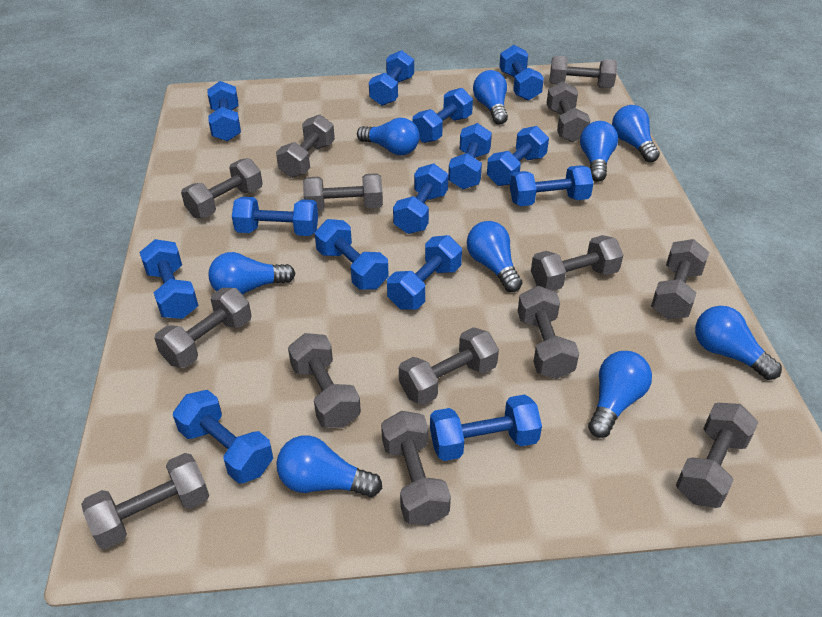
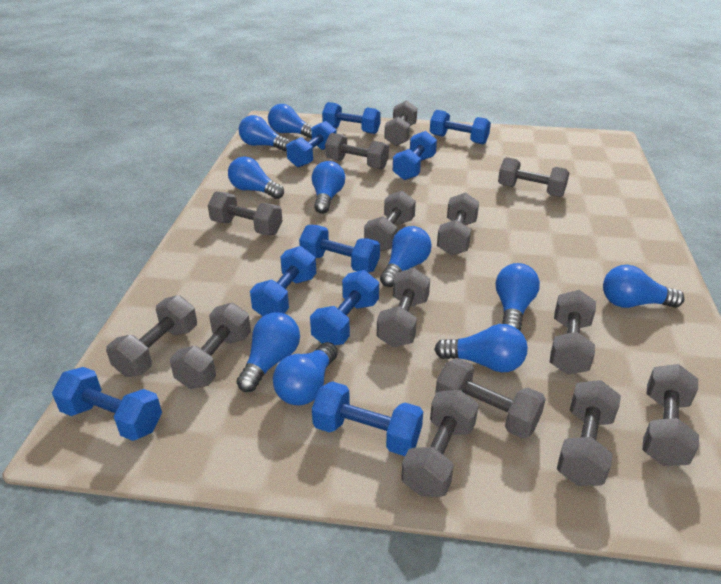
blue dumbbell: [139,239,198,319] [173,390,273,484] [208,81,241,141] [232,197,318,236] [315,219,389,290] [369,50,414,106] [387,235,462,309] [393,163,448,234] [413,88,473,143] [430,394,542,461] [448,123,492,189] [487,126,549,186] [499,45,544,101] [510,165,594,206] = 14 -> [52,367,162,441] [250,246,316,316] [286,121,337,167] [299,225,380,273] [310,270,379,345] [312,381,423,456] [322,102,381,134] [393,131,437,180] [430,110,491,144] = 9
blue light bulb: [209,252,295,295] [276,435,382,497] [357,118,419,155] [467,221,522,292] [473,70,508,125] [580,121,618,182] [588,351,652,438] [612,105,660,163] [695,306,782,380] = 9 -> [228,156,284,199] [236,312,300,392] [239,115,290,151] [268,104,313,139] [273,342,338,405] [312,161,345,214] [380,226,432,287] [434,324,528,372] [496,263,540,331] [603,265,685,308] = 10

